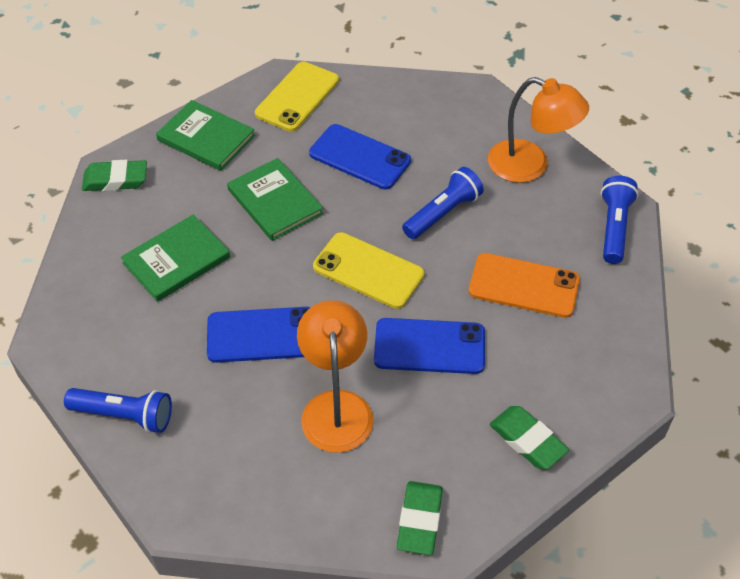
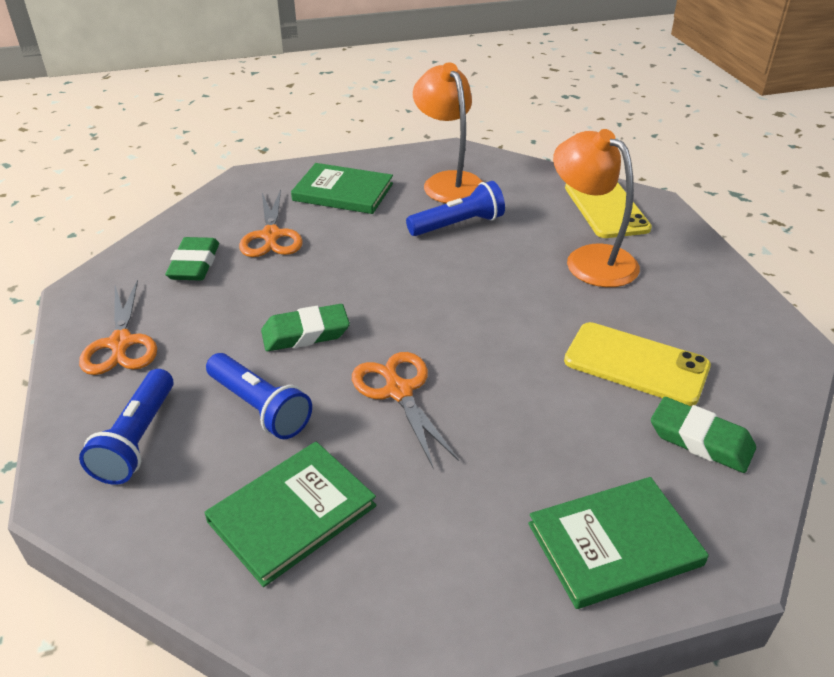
blue phone: [207,307,311,363] [309,124,411,190] [374,318,485,374] = 3 -> none = 0
orange phone: [469,253,580,318] = 1 -> none = 0
orange scissors: none = 0 -> [79,280,157,375] [239,190,303,257] [352,352,459,468] = 3

